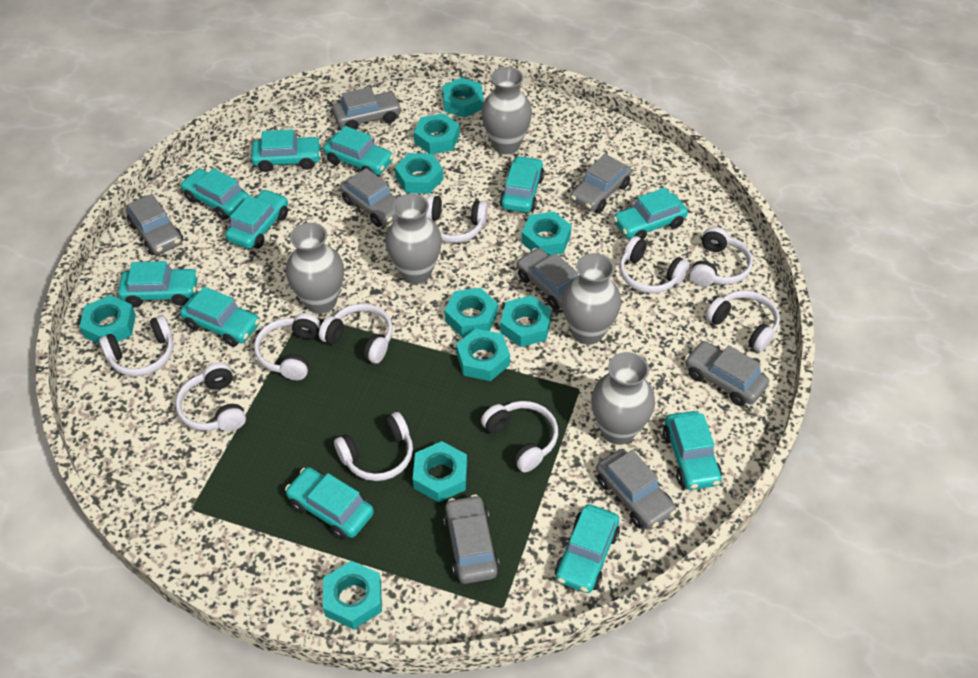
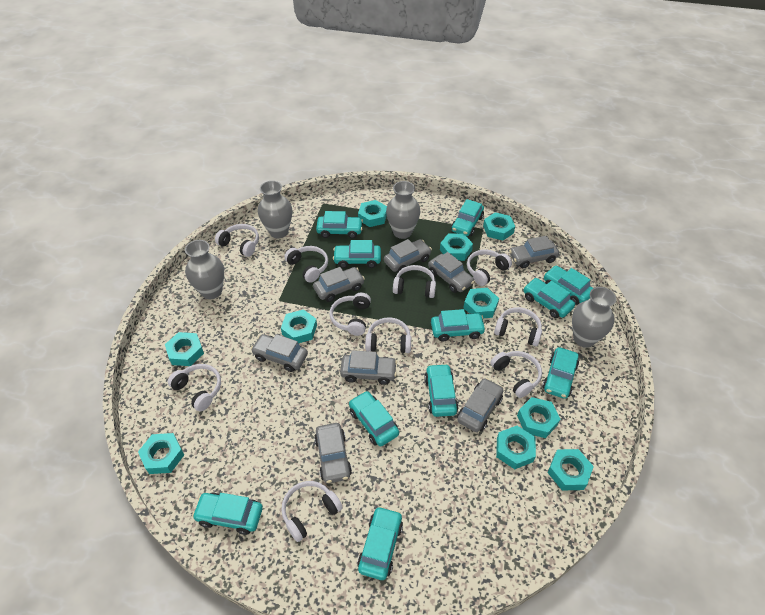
grey vase: [286,223,344,314] [385,194,442,284] [481,67,532,154] [562,253,621,345] [591,352,655,445] = 5 -> [185,240,224,299] [258,181,292,238] [386,181,420,239] [572,287,616,348] = 4

